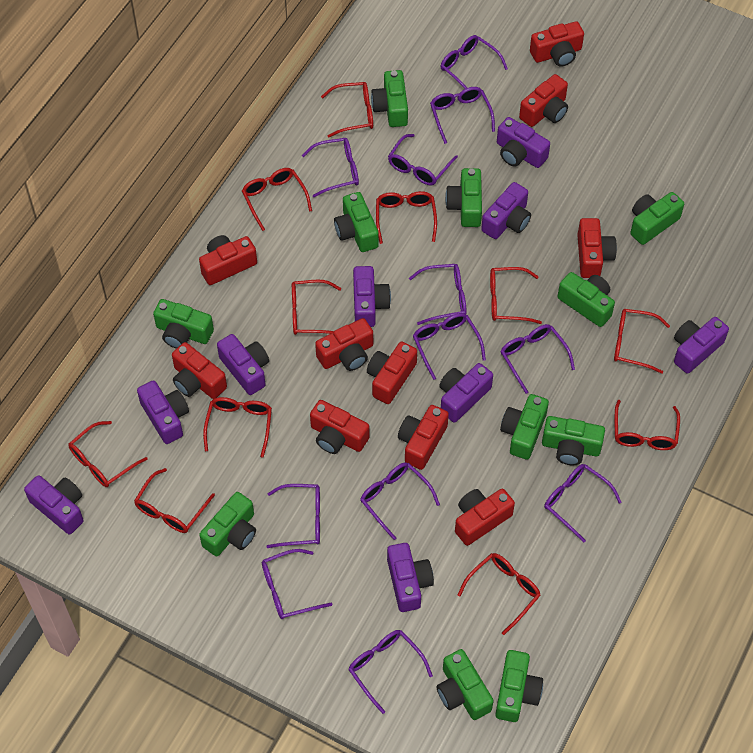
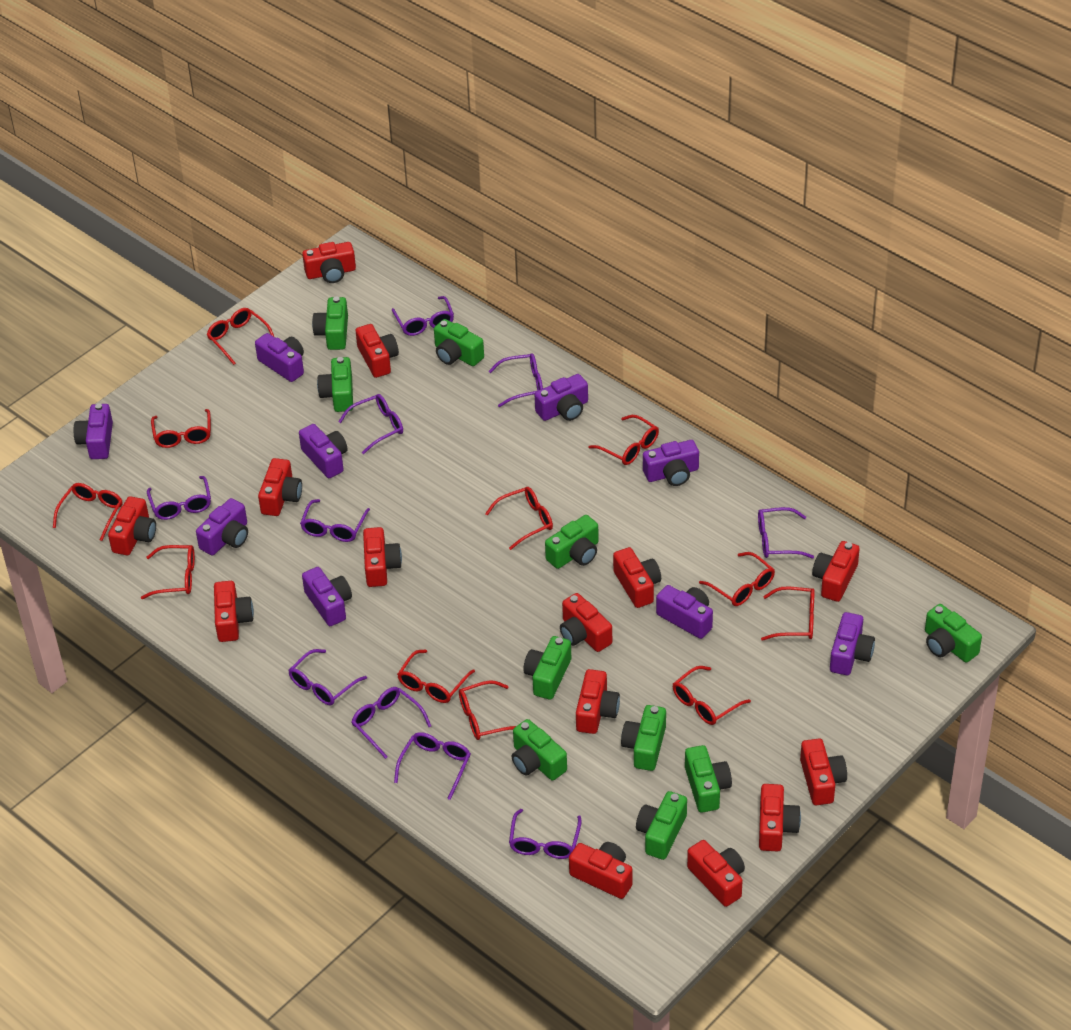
green camera: [153,299,214,349] [199,492,256,557] [334,192,379,252] [371,70,408,127] [437,649,494,720] [445,168,482,227] [495,650,543,722] [500,394,549,460] [542,416,605,465] [558,272,615,327] [630,192,684,245] = 11 -> [312,297,348,350] [317,357,353,412] [434,319,484,366] [512,719,567,781] [523,636,571,700] [545,515,599,569] [621,705,666,771] [636,791,687,860] [685,745,732,813] [925,604,982,663] = 10
purple glasses: [262,549,332,619] [267,484,320,548] [302,138,359,197] [348,630,433,714] [360,462,440,540] [388,134,458,186] [409,264,466,325] [413,313,486,380] [430,87,495,144] [441,35,508,89] [500,324,575,394] [544,464,621,543] = 12 -> [147,476,211,520] [288,649,367,705] [300,499,370,542] [338,394,403,454] [352,687,431,759] [392,296,454,336] [394,732,471,800] [489,353,543,407] [509,809,582,859] [758,507,814,559] = 10
red camera: [172,342,227,399] [199,235,257,285] [310,400,369,454] [315,318,373,371] [367,341,417,404] [398,405,449,470] [455,489,515,546] [519,74,568,127] [530,21,584,67] [577,218,617,278] = 10 -> [108,496,156,555] [214,581,254,642] [258,458,302,516] [302,242,356,283] [356,324,399,378] [363,527,402,587] [560,593,612,652] [569,842,633,899] [576,669,620,734] [613,547,661,608] [687,840,745,907] [759,784,801,851] [800,738,847,805] [812,541,860,602] = 14

